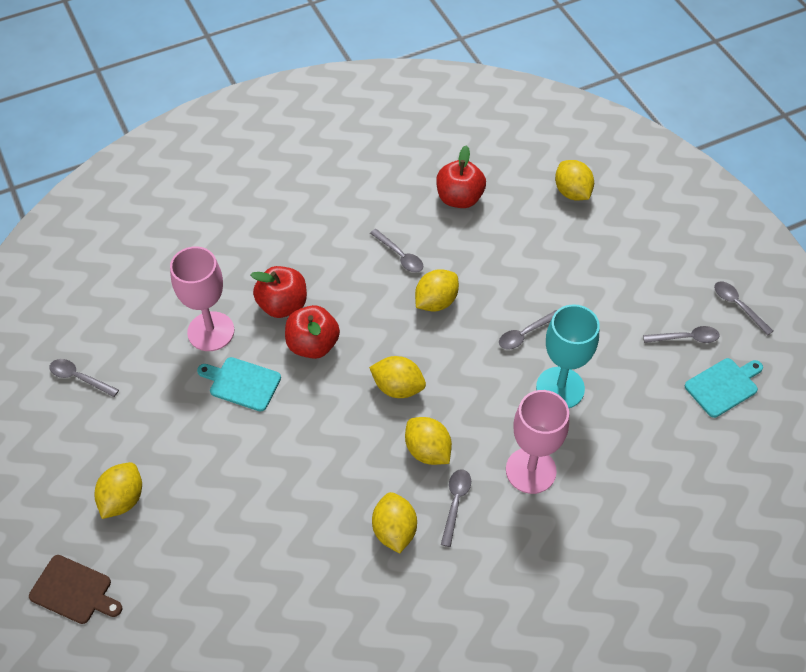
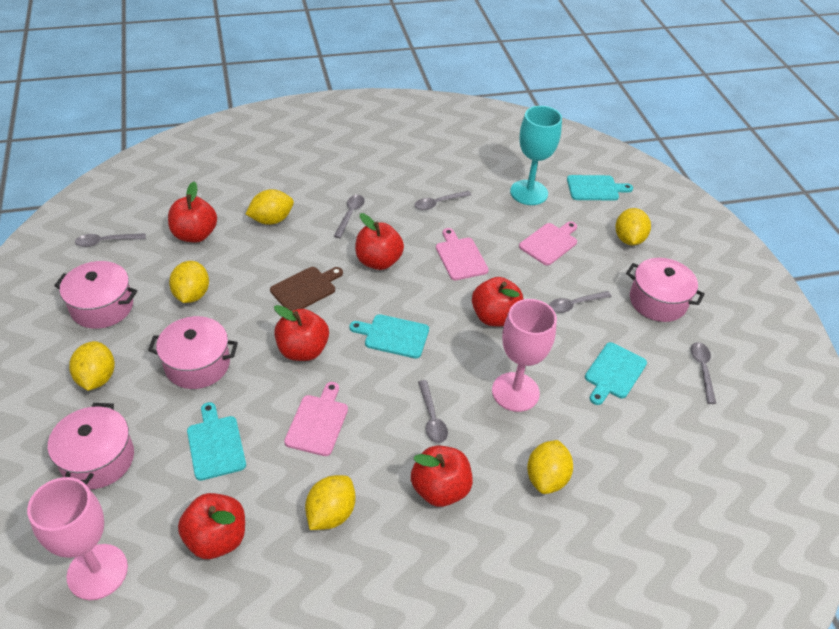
pink cutting board: none = 0 -> [284,382,348,456] [436,228,489,280] [519,221,577,266] = 3
pink pot: none = 0 -> [48,403,134,489] [54,261,137,329] [148,316,238,389] [626,258,705,322] = 4
red apple: [251,266,307,318] [285,305,340,359] [436,145,486,208] = 3 -> [168,182,217,243] [178,493,245,559] [274,305,329,361] [355,213,404,270] [411,445,473,507] [472,277,523,327] = 6
turquoise cutting board: [197,357,281,411] [685,358,763,418] = 2 -> [187,402,246,481] [349,314,429,359] [567,175,633,200] [585,342,647,405] = 4

